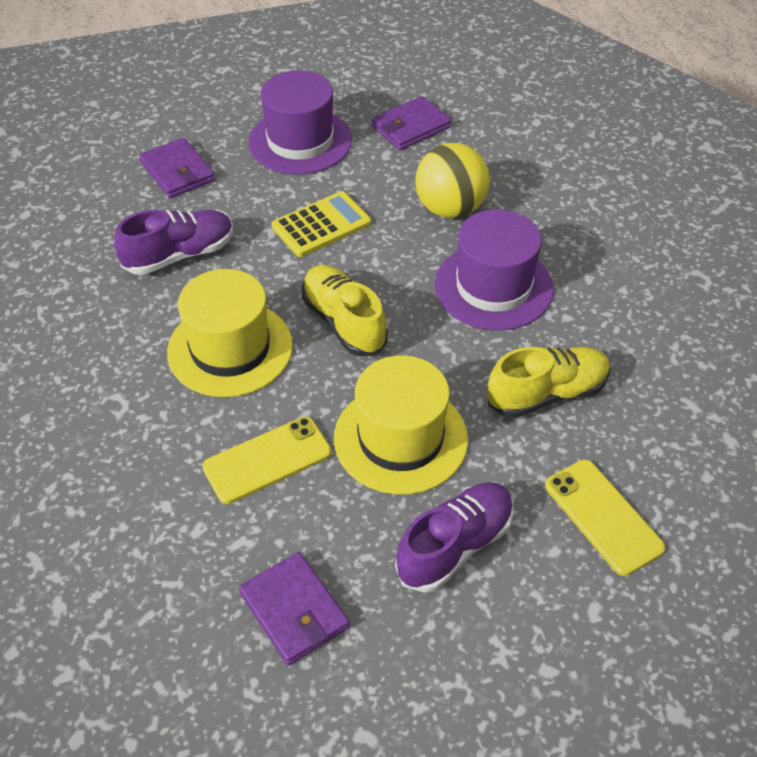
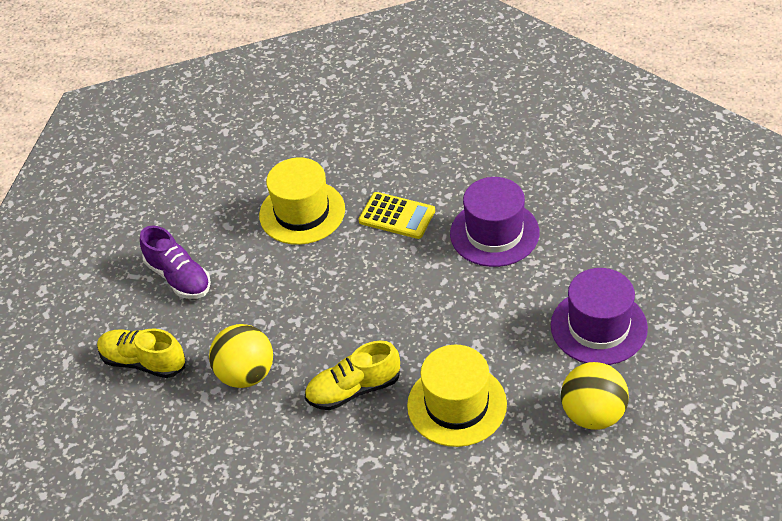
purple shoe: [114,210,233,275] [395,482,513,593] = 2 -> [140,225,211,299] = 1
purple wallet: [139,138,215,198] [239,552,349,665] [372,96,451,150] = 3 -> none = 0
yellow ball: [415,143,490,218] = 1 -> [209,324,273,388] [561,362,629,430] = 2
yellow phone: [202,416,331,504] [545,459,665,576] = 2 -> none = 0

